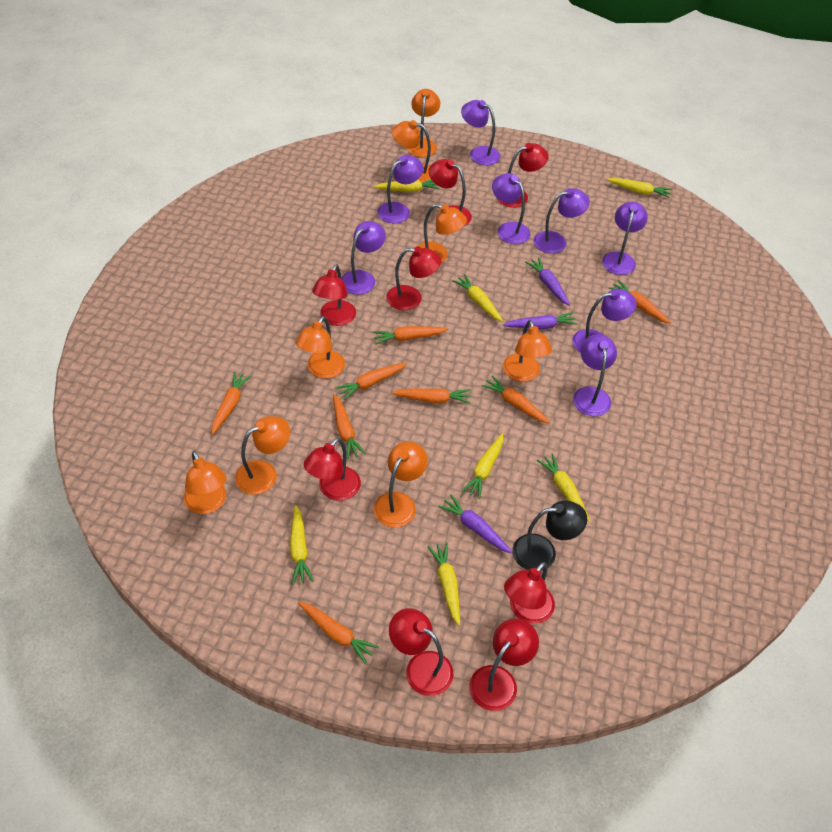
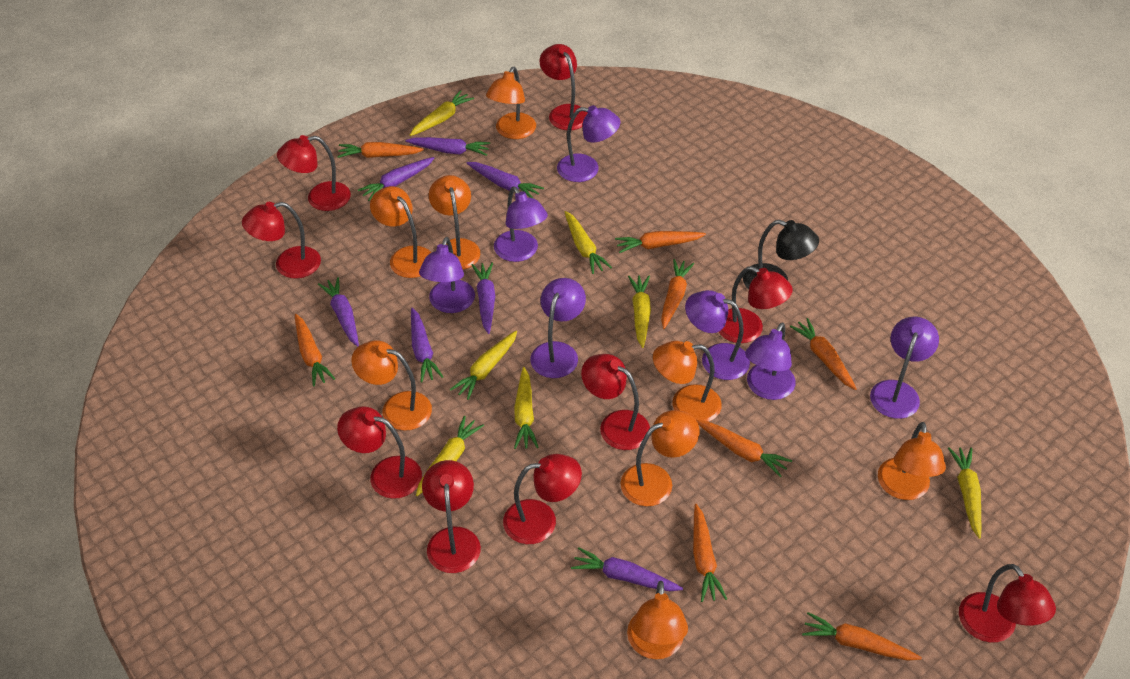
purple carrot: [438,494,512,553] [503,312,578,329] [525,257,570,306] = 3 -> [318,277,359,346] [358,157,434,201] [405,137,490,156] [411,308,443,383] [467,162,544,199] [472,262,495,334] [571,547,683,591] = 7
purple lamp: [341,221,386,295] [377,155,423,223] [461,100,500,165] [492,173,530,244] [534,188,590,254] [572,289,637,352] [573,335,617,416] [602,201,648,275] = 8 -> [419,237,475,313] [494,187,548,262] [530,278,586,378] [557,105,620,182] [685,290,750,380] [745,323,796,400] [870,317,939,419] = 7
red lamp: [303,438,361,501] [312,264,356,326] [386,246,441,310] [389,608,453,696] [429,159,472,226] [469,618,539,711] [497,143,549,208] [504,562,555,624] = 8 -> [242,202,321,278] [277,135,351,211] [337,406,422,499] [422,460,481,573] [503,454,582,544] [539,44,588,130] [581,354,650,450] [719,266,793,343] [959,564,1056,643] = 9

